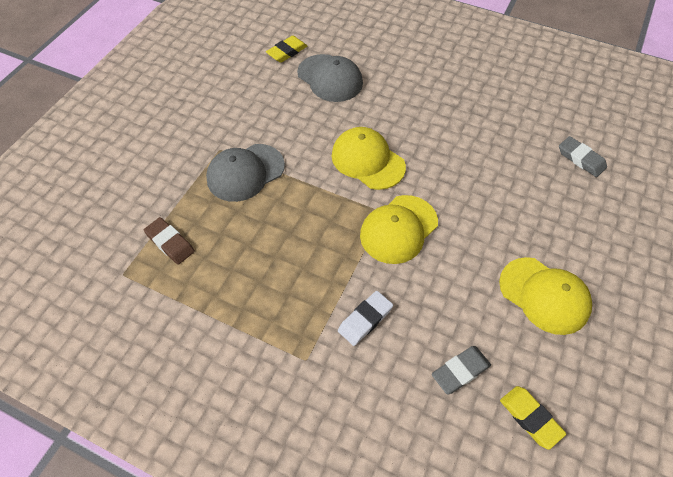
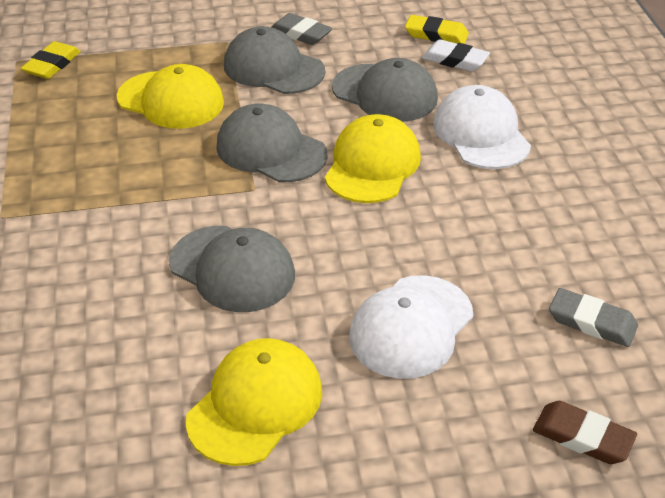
grey cap: [206,144,285,202] [297,54,363,102] = 2 -> [169,226,295,312] [216,103,327,182] [224,26,325,94] [332,58,438,122] = 4
white cap: none = 0 -> [349,275,473,379] [433,85,531,169] = 2

